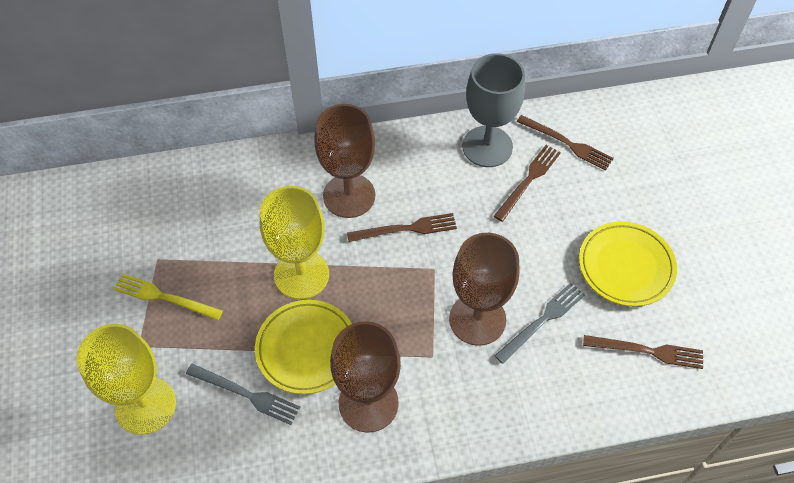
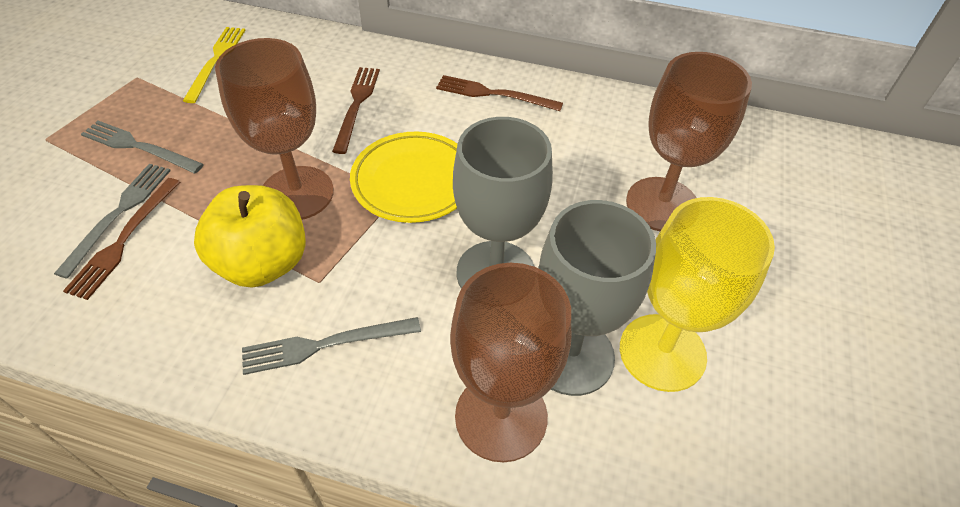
brown fork: [347,213,457,242] [494,145,561,222] [517,115,614,171] [583,335,703,369] = 4 -> [63,178,180,300] [332,67,380,154] [436,75,563,111] = 3
grey fork: [186,364,300,425] [494,283,585,364] = 2 -> [54,164,171,279] [81,121,204,174] [242,317,421,375] = 3
grey goblet: [462,53,525,167] = 1 -> [453,117,553,288] [538,200,656,396] = 2
yellow apple: none = 0 -> [194,185,306,288] = 1
yellow goblet: [77,324,176,435] [260,186,329,299] = 2 -> [620,197,775,392] = 1
yellow plate: [255,300,352,394] [579,221,677,307] = 2 -> [350,132,457,223] = 1

